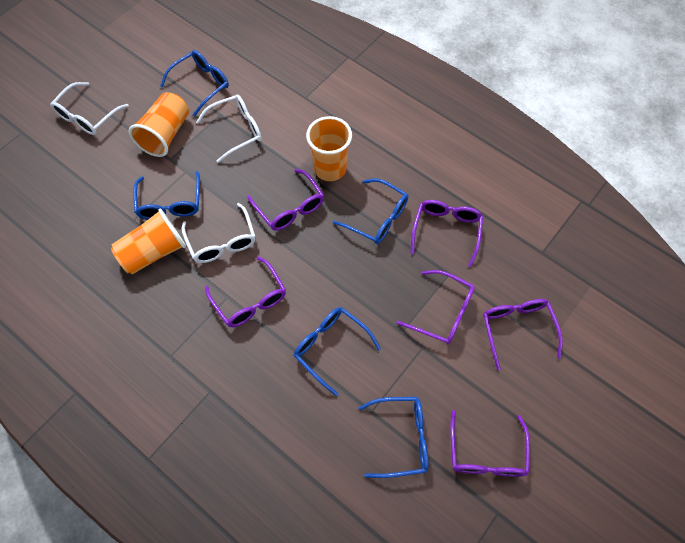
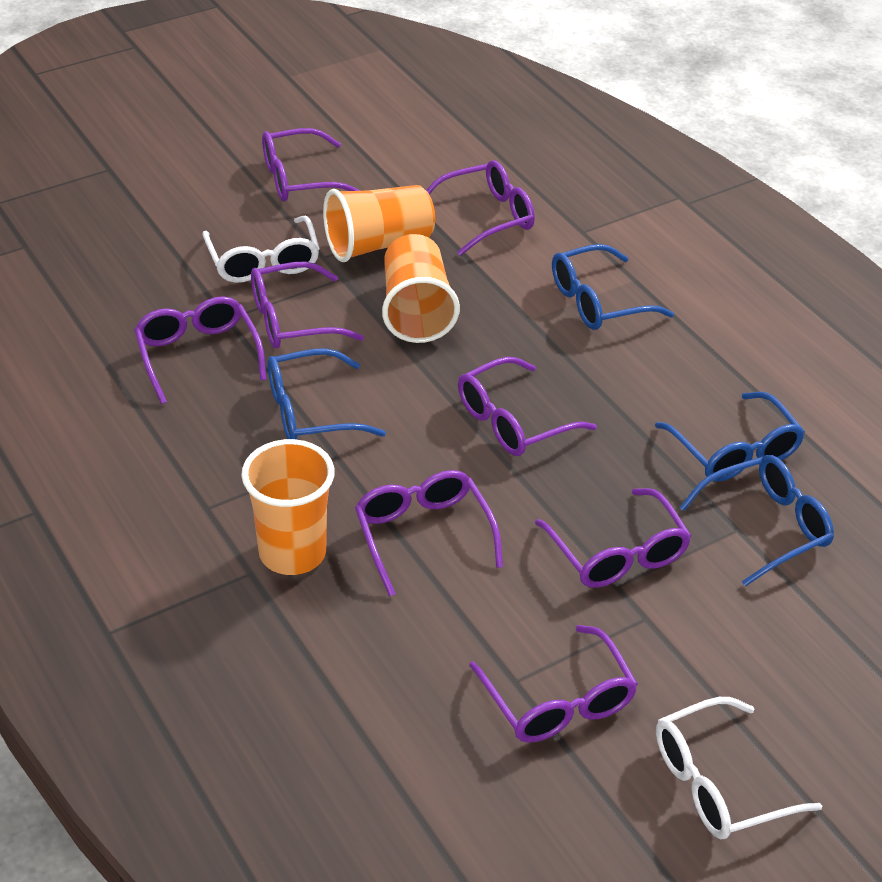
blue glasses: [133,171,200,220] [160,50,229,117] [294,307,381,396] [333,178,408,244] [358,397,428,478] = 5 -> [268,348,386,440] [552,244,674,330] [655,392,805,481] [679,455,834,587] = 4
purple glasses: [205,257,286,327] [247,169,324,231] [397,270,475,344] [411,200,483,267] [450,410,530,477] [483,299,563,370] = 6 -> [134,296,266,404] [251,261,364,349] [262,128,361,202] [355,470,503,597] [426,160,535,256] [458,357,597,456] [469,625,638,743] [535,488,691,588] = 8
white glasses: [50,82,129,135] [181,203,256,263] [196,95,262,163] = 3 -> [202,215,320,283] [656,697,822,839] = 2

